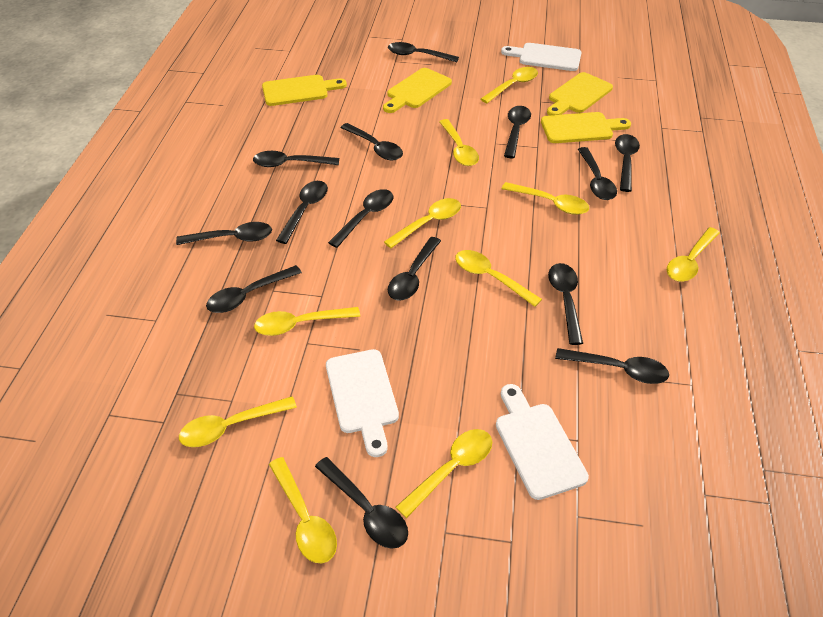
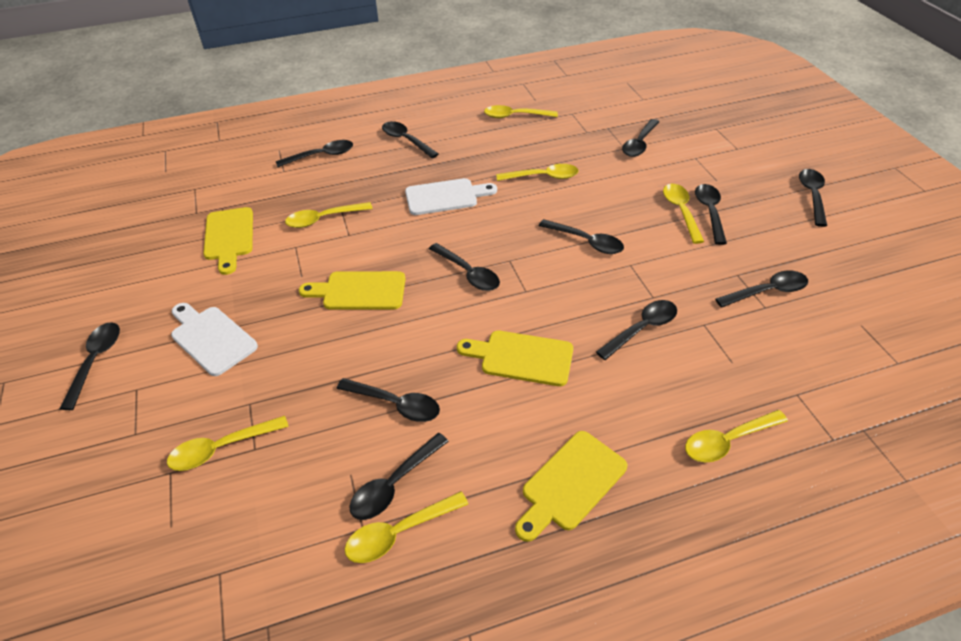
black spoon: [176,222,272,245] [206,265,302,313] [253,151,339,167] [276,181,328,244] [315,457,408,549] [328,189,393,248] [341,123,403,160] [388,42,459,62] [388,237,441,301] [504,106,531,158] [548,263,583,345] [555,348,669,384] [578,147,617,200] [615,134,640,192] = 14 -> [60,322,120,410] [276,140,353,167] [336,378,440,422] [349,433,449,520] [382,121,439,158] [429,243,500,291] [539,219,624,254] [596,300,677,360] [622,119,659,157] [695,184,727,245] [715,271,808,308] [799,169,827,227] = 12
white cutting board: [326,349,399,457] [496,384,589,500] [501,43,582,71] = 3 -> [171,303,258,376] [405,178,497,215] = 2
yellow spoon: [179,396,297,447] [254,307,360,336] [269,457,337,564] [384,198,461,248] [396,429,492,518] [439,119,479,166] [455,250,542,307] [481,67,538,103] [502,182,589,215] [667,227,720,282] = 10 -> [167,416,289,471] [285,202,373,228] [345,491,468,563] [484,105,558,118] [496,164,579,181] [663,184,704,244] [685,410,788,462] = 7

